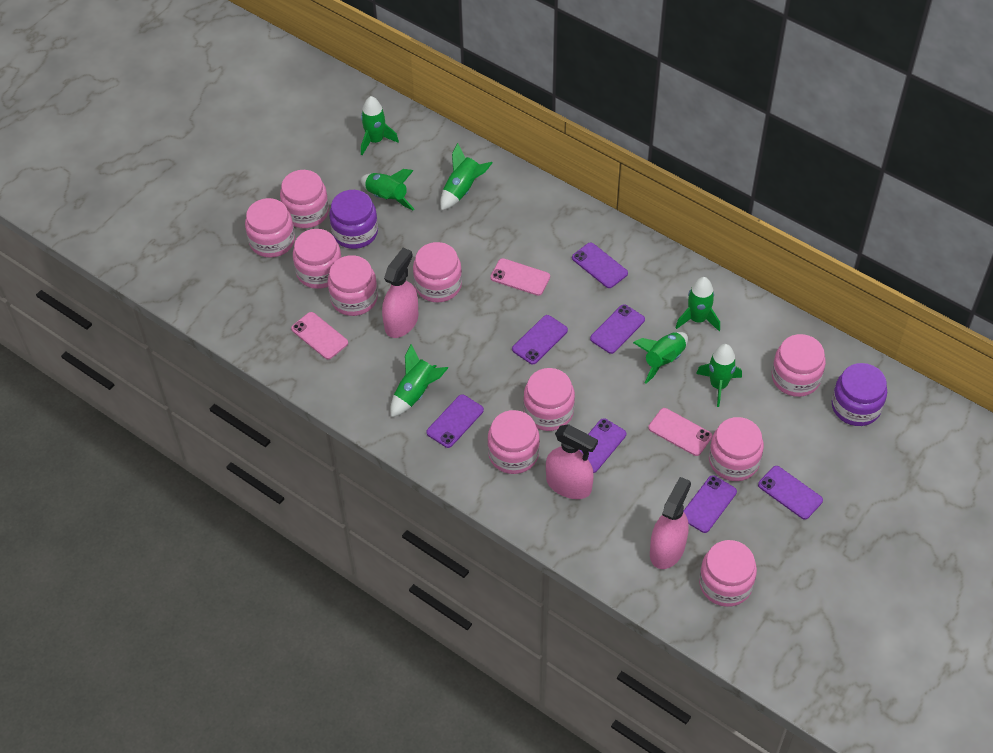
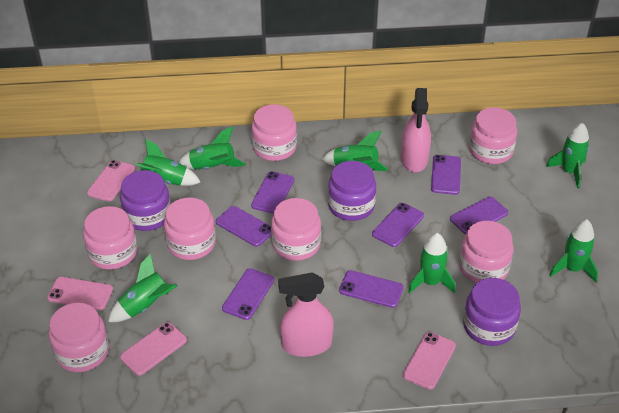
pink jar: [245,198,295,258] [280,170,329,228] [293,229,342,289] [327,255,378,316] [413,242,462,303] [487,410,540,474] [524,368,575,431] [699,540,757,607] [709,417,764,481] [772,334,826,397] = 10 -> [49,303,109,372] [83,206,137,270] [164,198,216,260] [251,104,297,161] [271,198,321,261] [459,221,514,283] [469,107,517,164] = 7
pink phone: [291,312,348,359] [490,258,550,296] [648,408,712,456] = 3 -> [47,277,113,310] [87,160,135,202] [120,322,187,376] [403,332,456,390] = 4
pink spray bottle: [382,248,419,338] [546,424,598,499] [650,477,691,569] = 3 -> [278,272,333,357] [401,88,431,172] = 2
purple jar: [329,190,378,249] [832,363,887,426] = 2 -> [120,170,171,231] [328,161,376,221] [463,278,521,346] = 3

